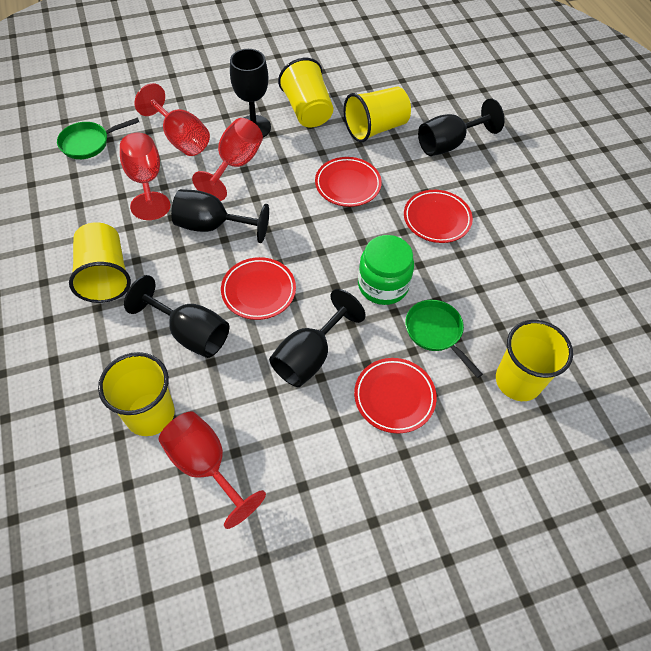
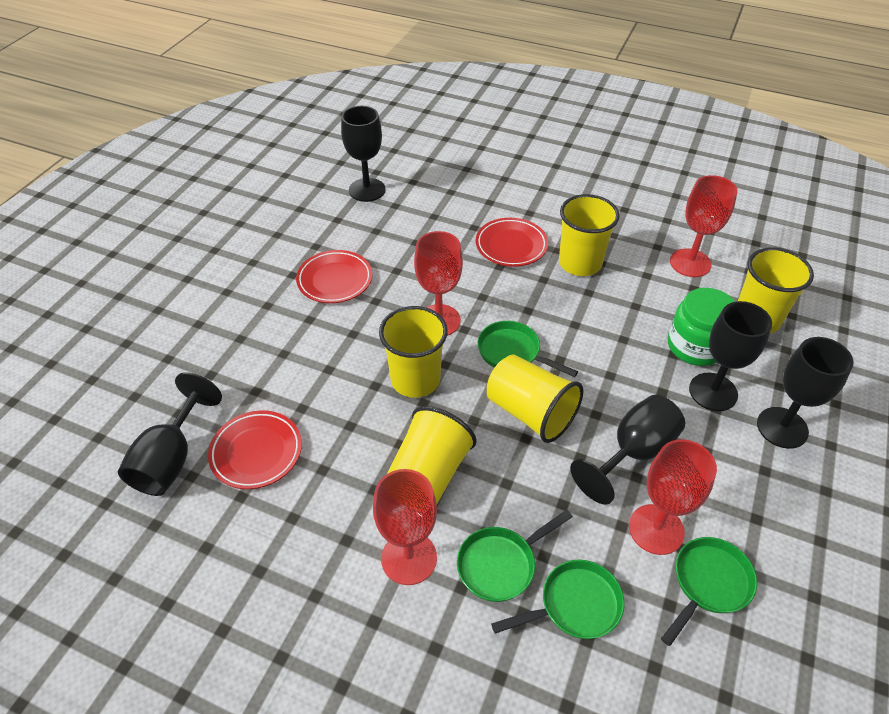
green pan: [57,117,139,159] [405,300,483,378] = 2 -> [457,510,573,602] [478,321,578,377] [491,560,625,639] [661,537,757,646] = 4
red plate: [221,257,296,320] [315,157,382,207] [354,358,437,434] [404,190,473,243] = 4 -> [208,410,302,489] [296,250,372,303] [476,218,548,267] = 3

